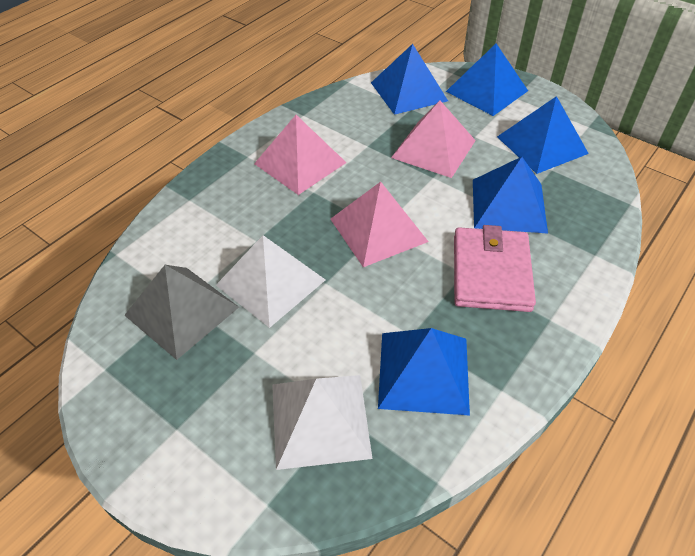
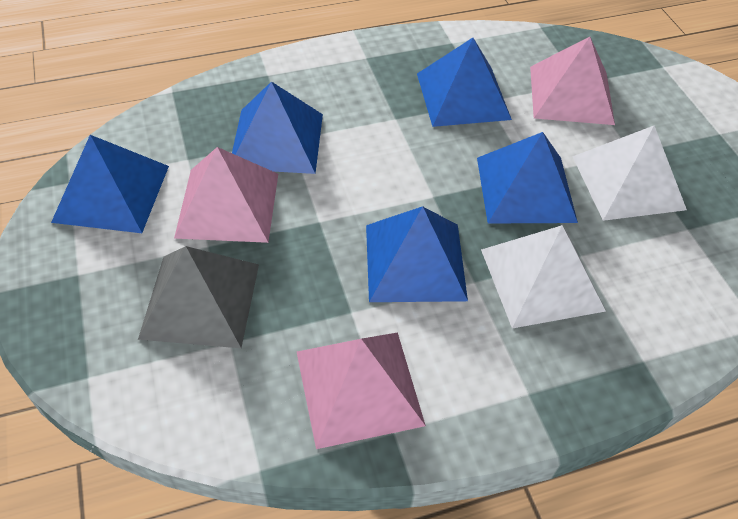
pink wallet: [454,225,536,312] = 1 -> none = 0

